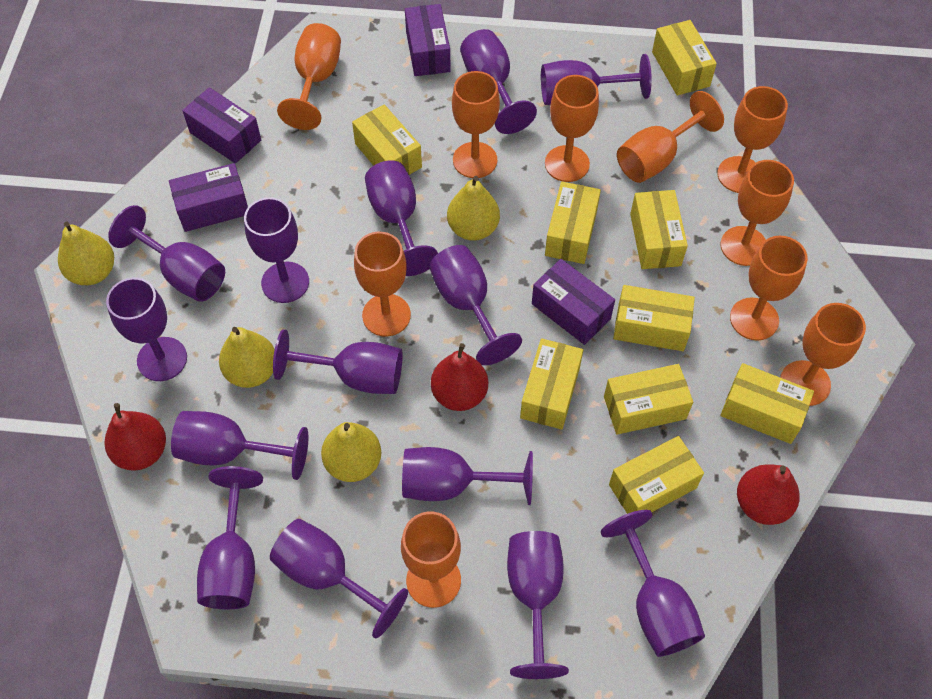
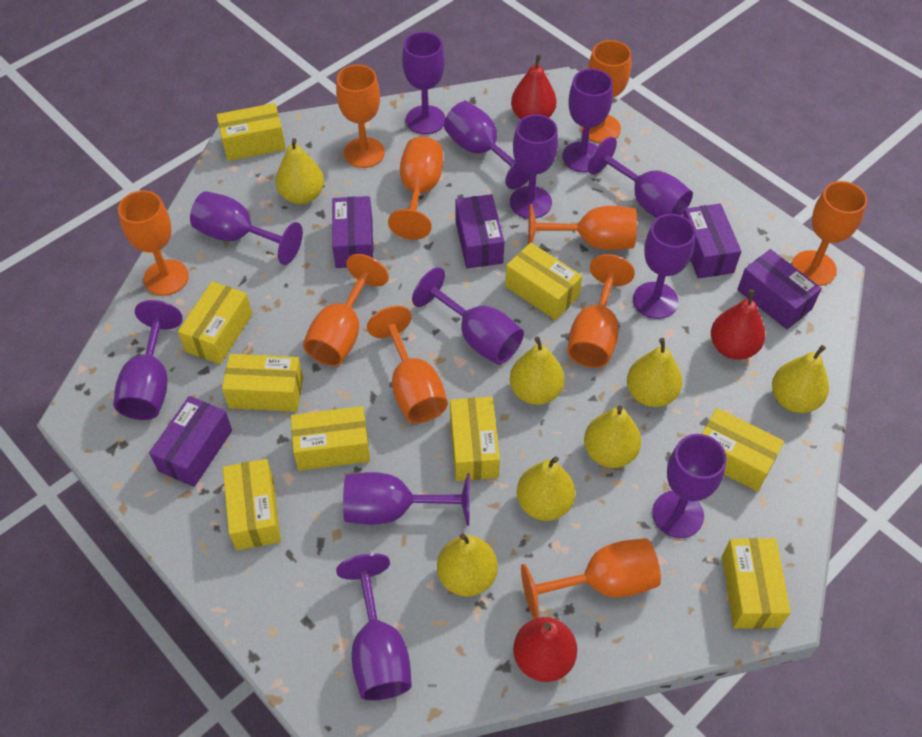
purple box: [169,163,248,232] [182,87,261,163] [405,4,451,76] [532,259,615,345] = 4 -> [149,396,232,487] [332,196,373,268] [455,194,505,269] [683,203,741,279] [737,249,822,329] = 5
purple goblet: [106,278,187,381] [108,205,225,302] [171,411,308,480] [197,466,263,609] [244,197,309,303] [270,519,408,638] [273,329,403,394] [365,160,438,276] [402,447,533,505] [429,245,522,365] [460,29,537,134] [507,531,569,679] [541,54,652,105] [601,510,705,657] = 14 -> [113,300,182,420] [190,191,303,265] [336,553,412,701] [343,472,470,526] [402,32,445,134] [412,267,524,365] [444,101,530,189] [510,114,558,219] [562,69,613,172] [588,137,693,218] [633,214,696,319] [652,434,727,538] = 12
yellow pear: [58,222,114,285] [219,327,275,388] [321,422,381,482] [447,176,500,241] = 4 -> [276,138,324,204] [437,533,498,597] [510,337,565,405] [517,456,575,521] [584,405,641,468] [627,338,682,407] [772,345,829,413] = 7

